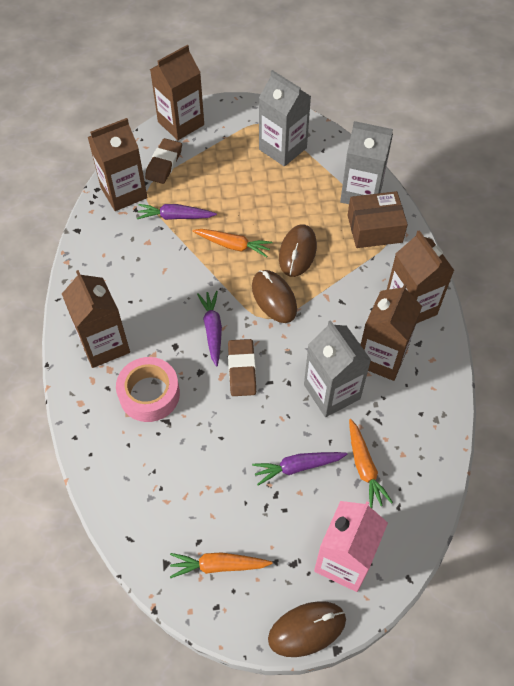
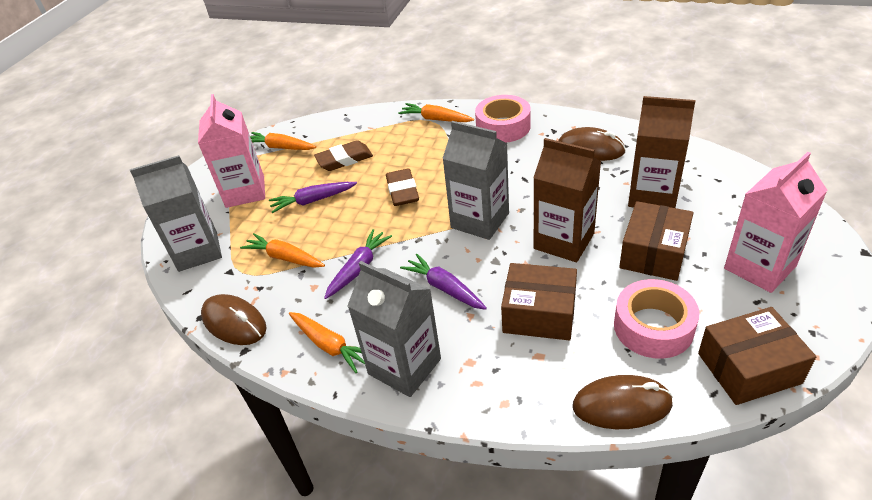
brown box: [347,191,408,248] = 1 -> [501,263,577,340] [619,201,693,281] [698,307,816,405] = 3
brown carton: [62,270,130,368] [88,118,147,211] [150,45,204,140] [361,283,422,381] [387,230,454,324] = 5 -> [533,138,601,262] [628,96,696,208] = 2
orange carrot: [170,552,273,578] [193,229,273,257] [349,419,393,508] = 3 -> [240,233,325,268] [250,132,316,150] [289,312,365,373] [398,103,474,122] = 4
pink carton: [314,501,388,592] = 1 -> [198,94,265,208] [724,152,827,293] = 2
pink tape: [116,357,180,422] = 1 -> [475,95,531,143] [614,279,700,359] = 2

